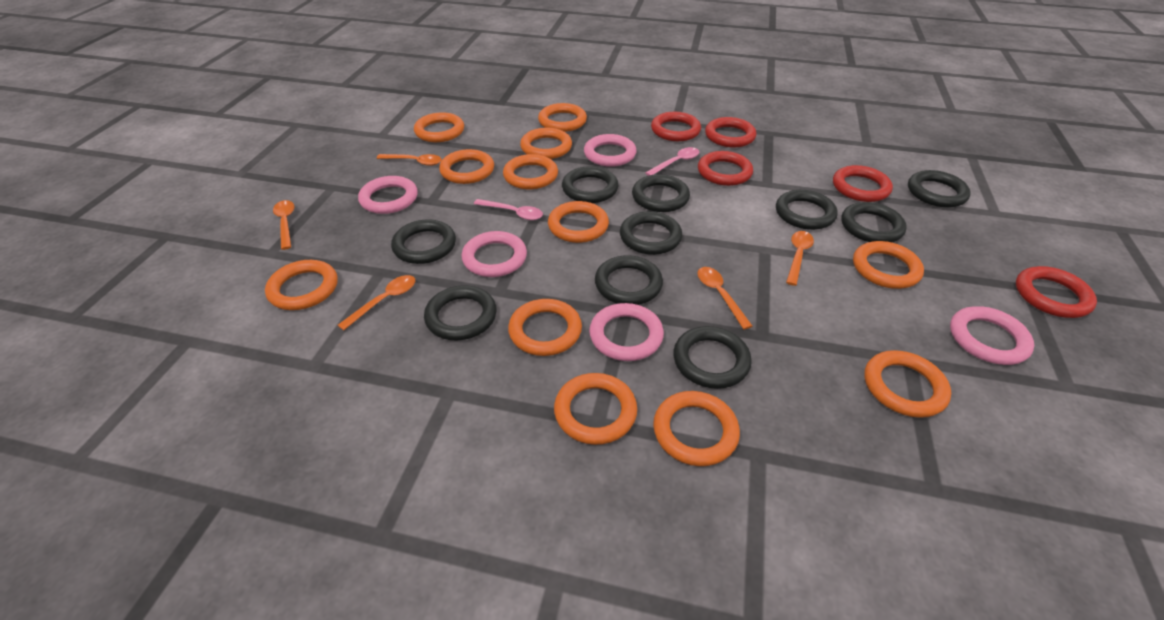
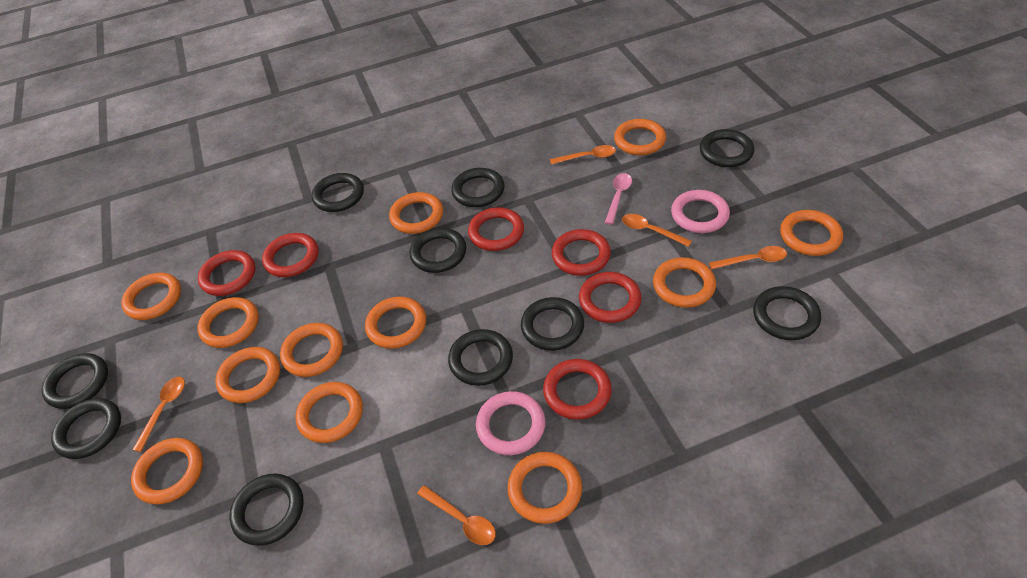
pink ring: [358,176,418,214] [462,231,527,277] [584,134,636,167] [589,303,664,361] [950,306,1034,365] = 5 -> [476,391,545,455] [671,190,730,233] = 2
pink spoon: [474,199,543,220] [645,147,699,176] = 2 -> [605,173,632,225] = 1
red ring: [651,112,701,141] [698,151,753,186] [705,117,756,147] [833,165,893,202] [1016,266,1097,318] = 5 -> [198,250,256,296] [262,233,318,277] [468,207,524,251] [543,359,612,420] [552,229,611,276] [579,272,641,323] = 6

